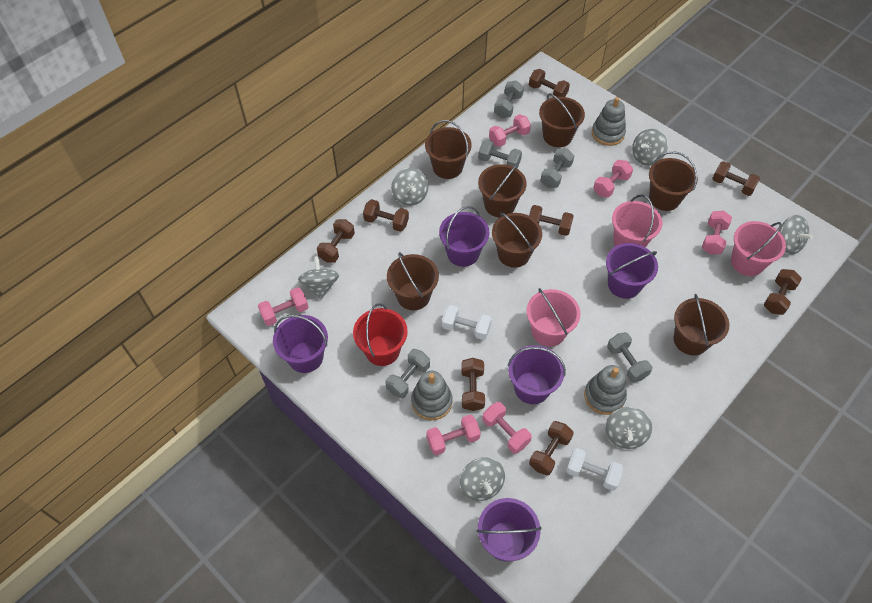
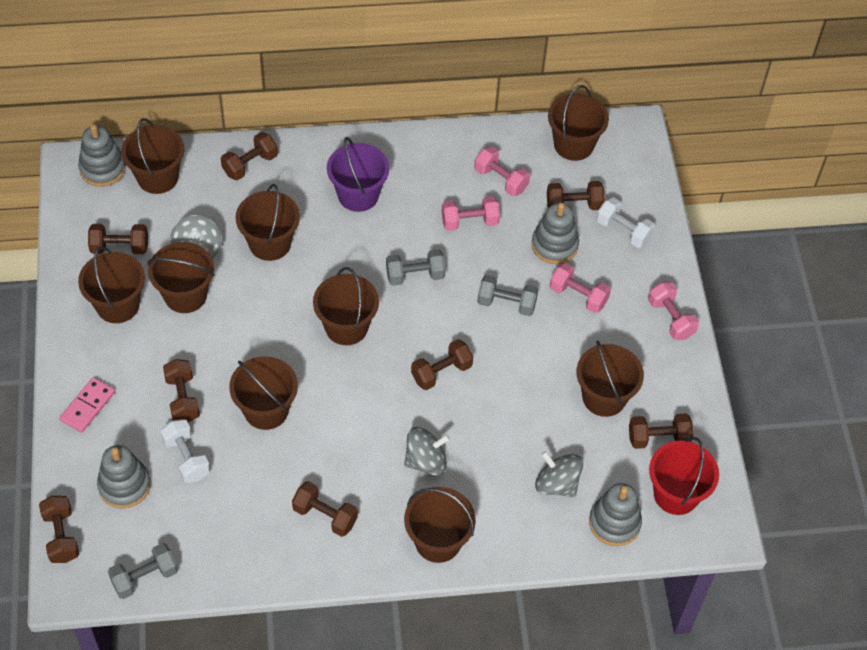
brown bucket: [387,252,439,310] [425,120,472,179] [478,162,526,217] [492,212,542,268] [539,93,585,147] [649,151,698,211] [674,294,729,356] = 7 -> [78,246,145,323] [121,118,184,194] [147,242,214,313] [229,356,298,430] [236,184,300,261] [313,267,379,345] [404,487,476,563] [548,85,609,161] [576,340,644,417] = 9
grey dumbbell: [386,349,430,398] [478,140,522,168] [494,80,524,118] [540,148,574,188] [607,332,652,382] = 5 -> [108,543,178,599] [386,249,446,286] [477,275,538,316] = 3
grey spinning top: [298,256,339,299] [391,168,429,206] [460,457,505,501] [605,407,652,449] [632,129,668,166] [779,215,813,254] = 6 -> [170,215,222,260] [404,427,450,476] [535,451,583,497] = 3
grey stacking toy: [411,371,452,420] [584,365,627,415] [592,97,626,146] = 3 -> [78,124,126,187] [97,445,151,508] [532,203,579,264] [589,483,642,546] = 4
pink bucket: [527,288,580,347] [612,195,662,248] [731,221,786,276] = 3 -> none = 0
pink domino: none = 0 -> [59,377,115,433] = 1
pink dumbbell: [258,287,309,326] [426,415,481,455] [482,402,532,454] [489,114,531,147] [593,160,633,198] [702,211,732,255] = 6 -> [441,196,500,231] [474,146,530,196] [550,263,611,313] [648,282,699,340] = 4
purple bucket: [273,315,328,373] [439,206,489,267] [477,498,542,562] [508,345,566,404] [606,243,658,299] = 5 -> [327,137,389,212] = 1

